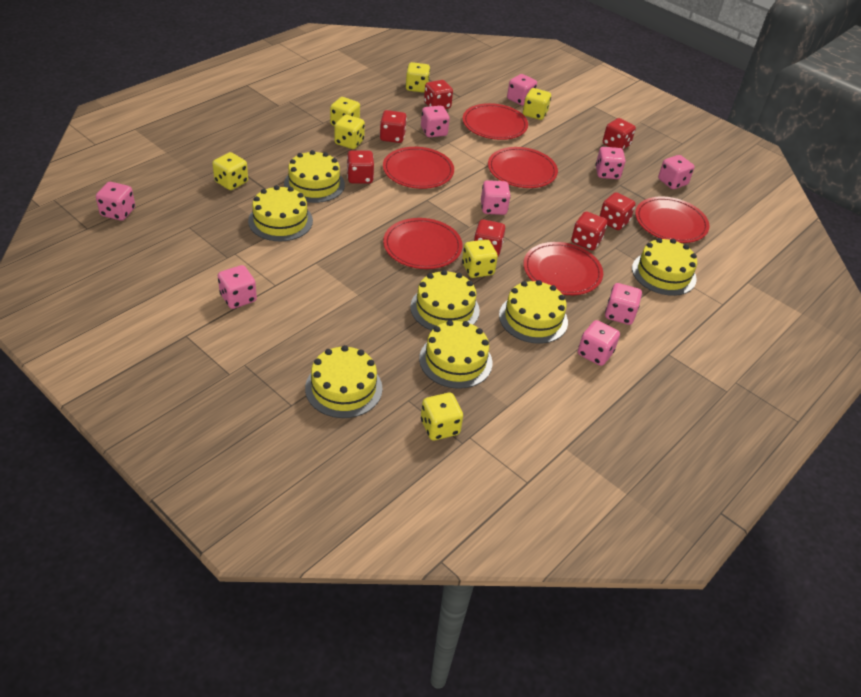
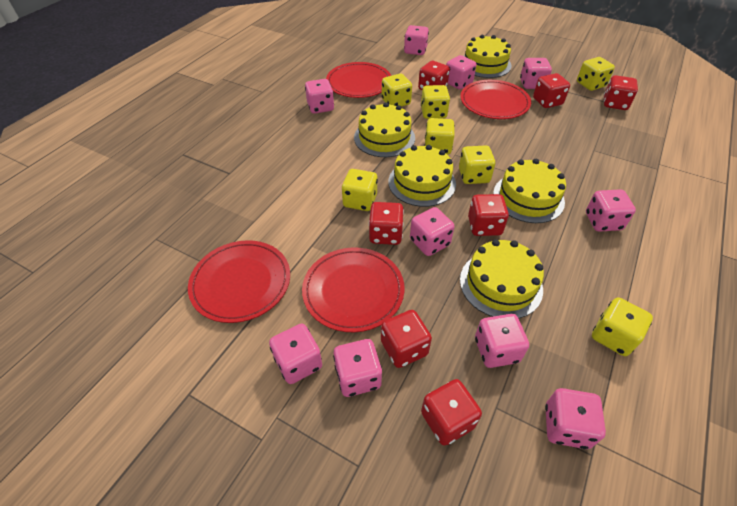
pink dice: [96,182,135,221] [218,265,257,309] [421,106,450,137] [481,180,511,215] [507,74,537,106] [578,320,620,366] [596,147,626,179] [605,283,642,325] [658,155,694,189] = 9 -> [269,324,322,384] [305,79,334,114] [333,339,382,397] [404,25,429,55] [410,207,454,256] [446,55,476,89] [475,314,529,368] [520,58,552,89] [545,388,606,449] [586,189,636,232] = 10
red plate: [383,147,454,189] [383,218,463,269] [462,103,528,140] [488,147,558,188] [523,242,603,295] [635,196,710,243] = 6 -> [188,240,290,323] [302,248,405,332] [326,62,391,98] [460,80,531,119] = 4
yellow cake: [248,185,313,241] [284,150,345,203] [305,345,382,418] [410,270,480,331] [419,320,492,389] [499,280,568,344] [632,238,697,296] = 7 -> [354,102,415,157] [388,145,456,207] [460,239,544,318] [464,35,512,78] [493,159,566,223] = 5

